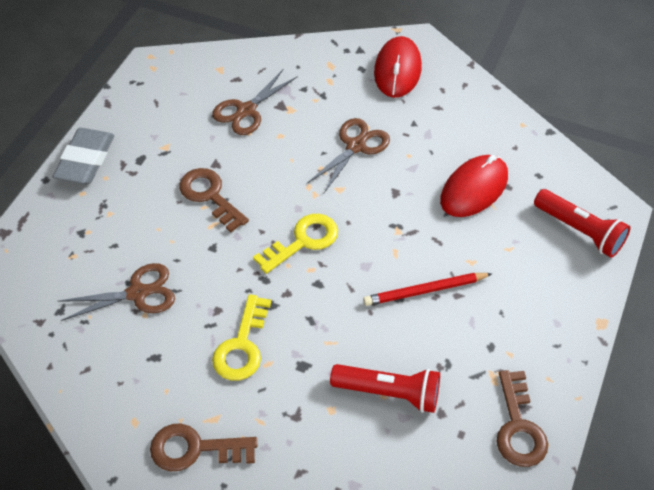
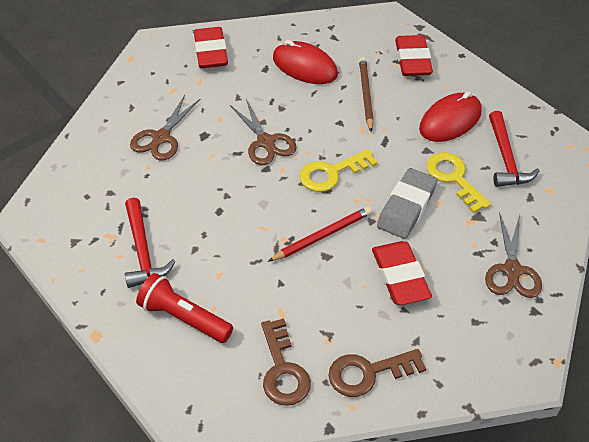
brown key: [150,423,257,471] [179,168,249,232] [496,370,548,467] = 3 -> [261,318,311,406] [328,349,426,397] = 2
brown pencil: none = 0 -> [359,57,374,132] = 1
red eraser: none = 0 -> [194,27,228,68] [372,241,432,305] [395,35,433,76] = 3
red flashlight: [330,364,440,413] [534,189,631,258] = 2 -> [136,273,233,343] = 1
red hammer: none = 0 -> [125,198,176,288] [489,111,540,187] = 2

